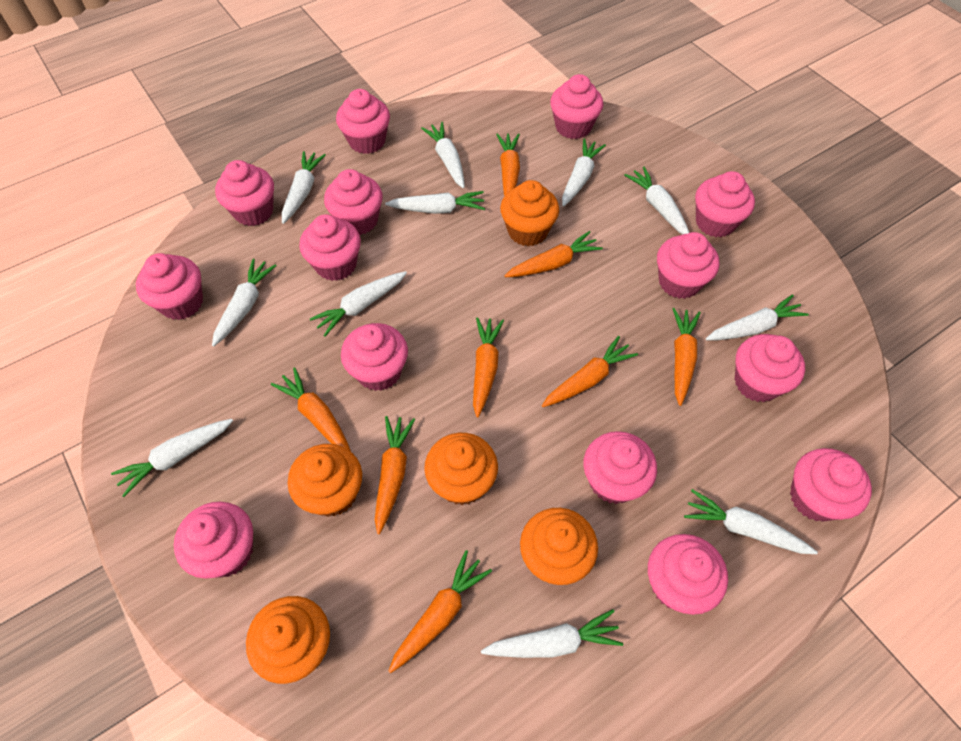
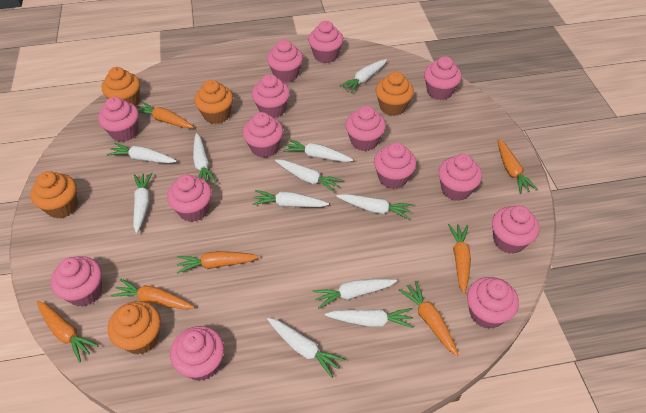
orange carrot: [271,367,351,452] [375,416,415,534] [388,550,492,673] [473,317,504,417] [496,133,520,196] [505,231,603,277] [542,336,638,407] [673,308,701,406] = 8 -> [37,301,99,362] [111,278,195,310] [137,101,193,128] [177,251,260,274] [399,281,458,356] [448,224,471,294] [498,139,538,194] = 7

